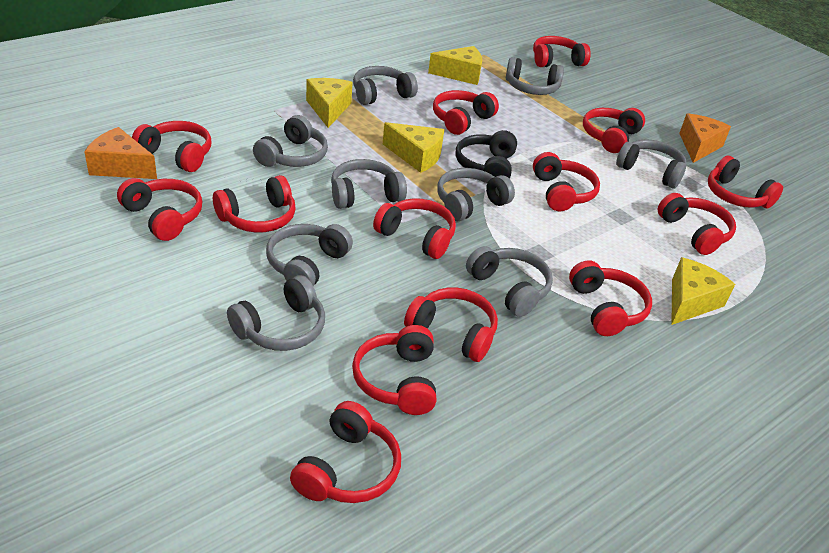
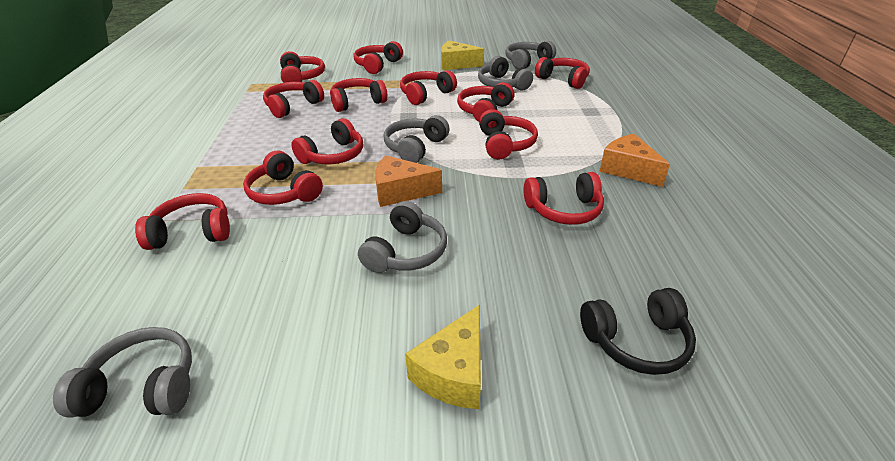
grey headphones: [227,275,325,351] [253,115,328,167] [266,224,353,286] [331,159,407,209] [353,66,418,105] [437,168,515,221] [466,246,553,317] [506,57,564,95] [616,139,687,188] = 9 -> [53,327,192,417] [358,201,447,273] [384,115,450,163] [478,56,533,91] [505,41,556,69] = 5
red headphones: [117,178,202,241] [132,121,211,172] [213,175,296,233] [290,401,401,503] [352,325,436,415] [373,198,456,259] [404,288,498,362] [433,90,499,135] [533,36,591,67] [533,152,600,211] [569,260,652,336] [583,108,645,153] [658,193,736,255] [708,156,783,208] = 14 -> [135,193,230,250] [243,151,323,205] [263,80,324,118] [280,51,325,83] [291,118,363,165] [330,78,388,112] [354,41,403,74] [400,70,457,105] [457,82,515,122] [479,109,538,160] [524,172,604,225] [535,57,590,89] = 12
yellow cheese: [306,78,353,128] [383,122,444,173] [428,46,482,85] [671,257,735,325] = 4 -> [405,305,481,409] [441,41,484,70] = 2

